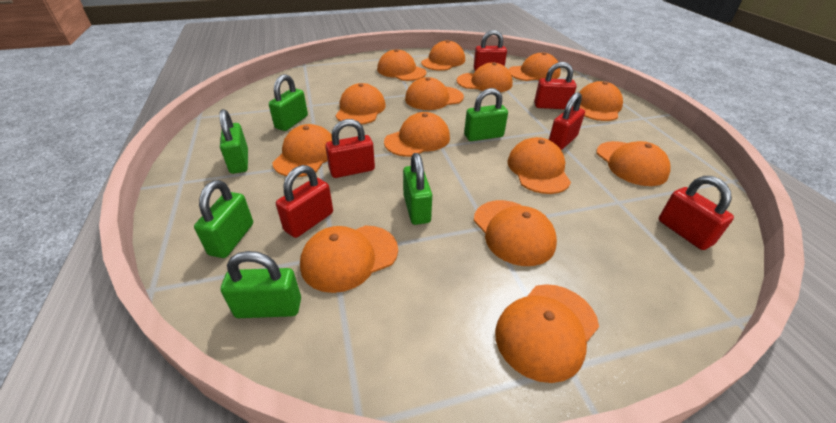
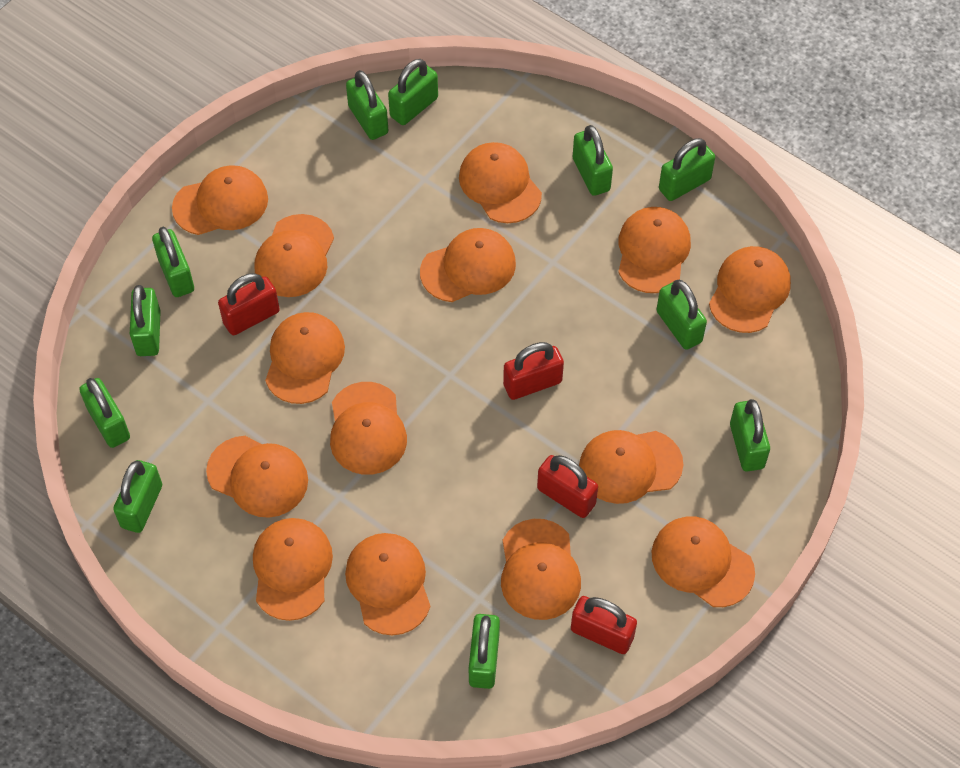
green padlock: [194,180,253,258] [219,109,248,174] [221,251,301,318] [269,74,308,131] [403,153,432,225] [464,88,508,141] = 6 -> [79,378,130,448] [113,460,162,533] [130,285,161,356] [152,227,194,297] [346,70,388,140] [388,59,438,125] [469,614,500,689] [573,125,613,196] [656,280,707,350] [659,138,715,201] [730,399,770,472] = 11
red padlock: [276,165,333,238] [325,119,375,178] [474,30,507,71] [534,62,577,109] [549,92,585,150] [659,176,734,250] = 6 -> [218,273,280,335] [503,342,564,400] [537,455,598,518] [571,596,637,654] = 4

